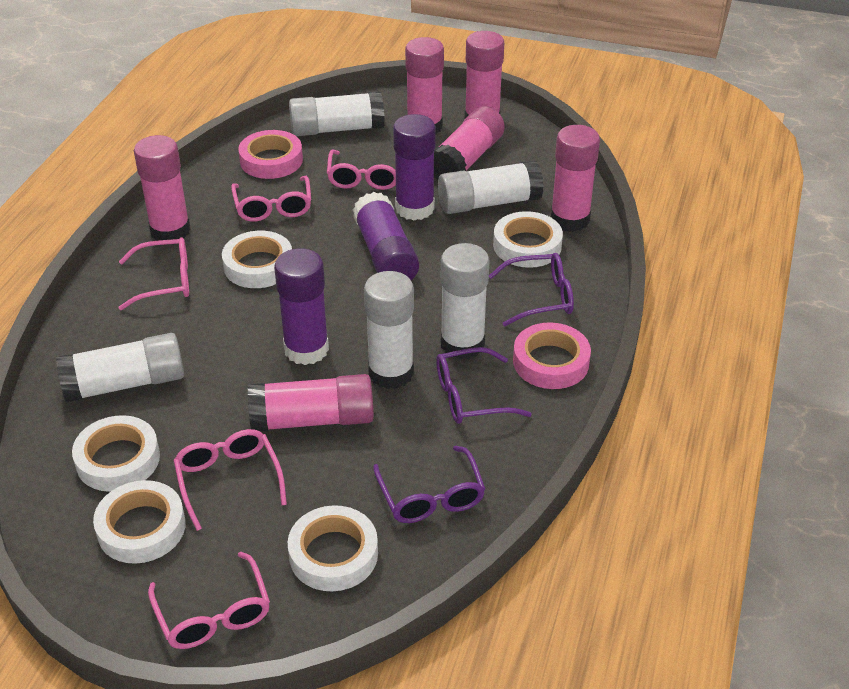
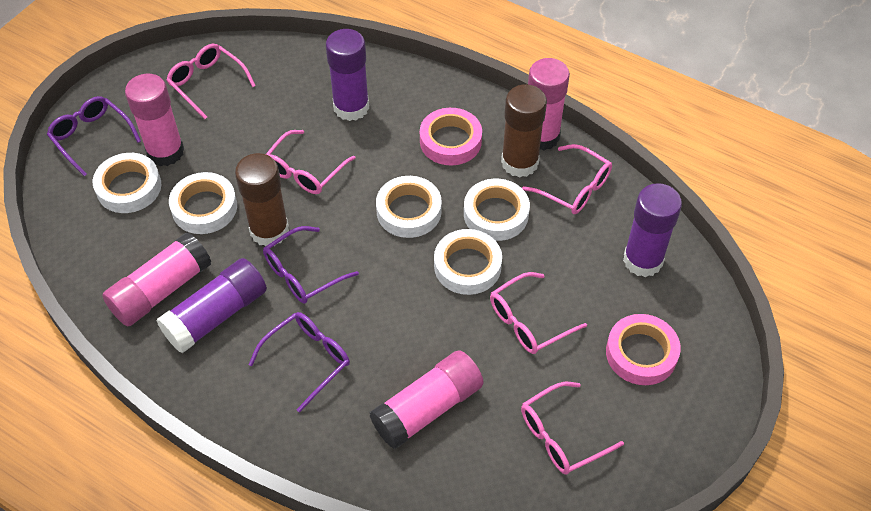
brown glue stick: none = 0 -> [235,153,289,246] [501,84,547,178] = 2
pink glue stick: [134,135,191,241] [248,374,374,431] [405,37,444,134] [434,106,505,180] [464,31,504,120] [551,125,600,232] = 6 -> [102,232,212,326] [125,74,184,166] [369,350,484,449] [528,58,570,151] = 4
white glue stick: [56,333,184,402] [289,91,385,136] [364,271,414,389] [438,160,544,214] [441,243,490,359] = 5 -> none = 0

